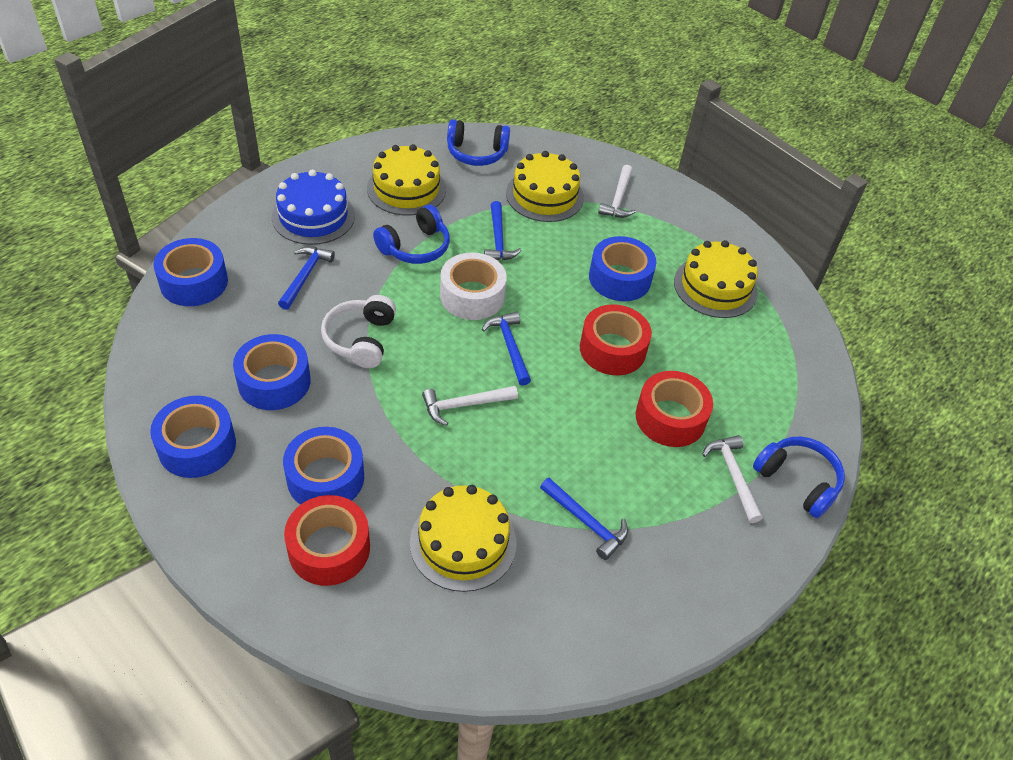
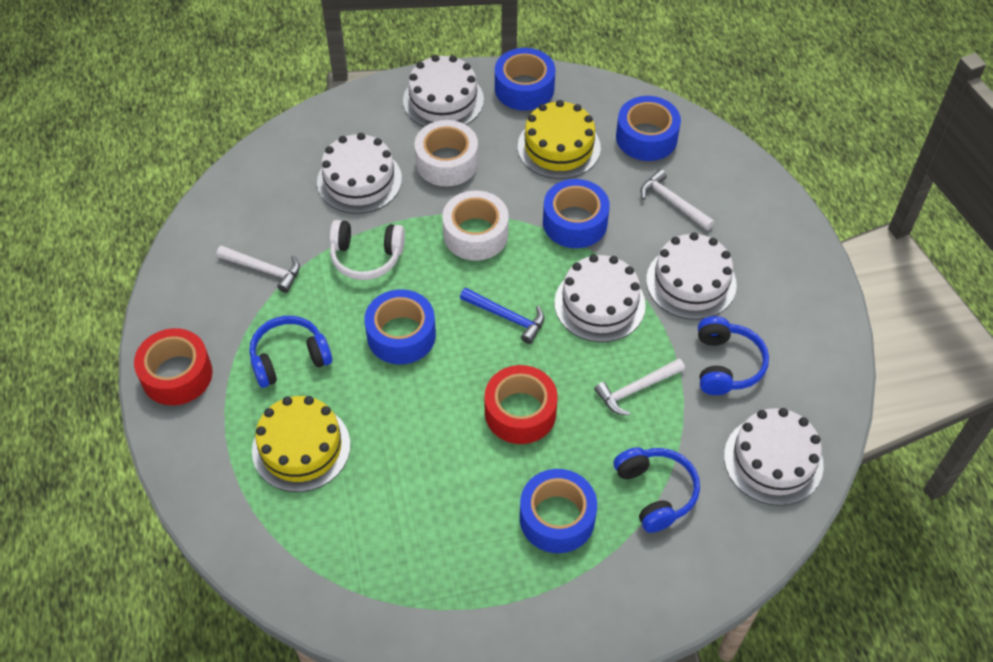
blue cake: [272,170,355,245] = 1 -> none = 0
blue hammer: [278,246,335,310] [482,312,531,386] [484,201,522,261] [540,478,628,560] = 4 -> [460,288,544,344] = 1
red tape: [284,495,370,586] [580,304,652,375] [636,371,713,447] = 3 -> [134,328,213,405] [484,365,558,444] = 2
white cake: none = 0 -> [317,133,402,214] [403,55,484,127] [554,254,646,342] [646,232,737,320] [724,408,824,506] = 5
white tape: [440,252,507,320] = 1 -> [414,120,478,187] [442,191,509,261] = 2
yellow cake: [367,144,446,215] [410,485,517,592] [506,151,584,222] [674,240,758,318] = 4 -> [252,396,351,492] [518,100,601,179] = 2

